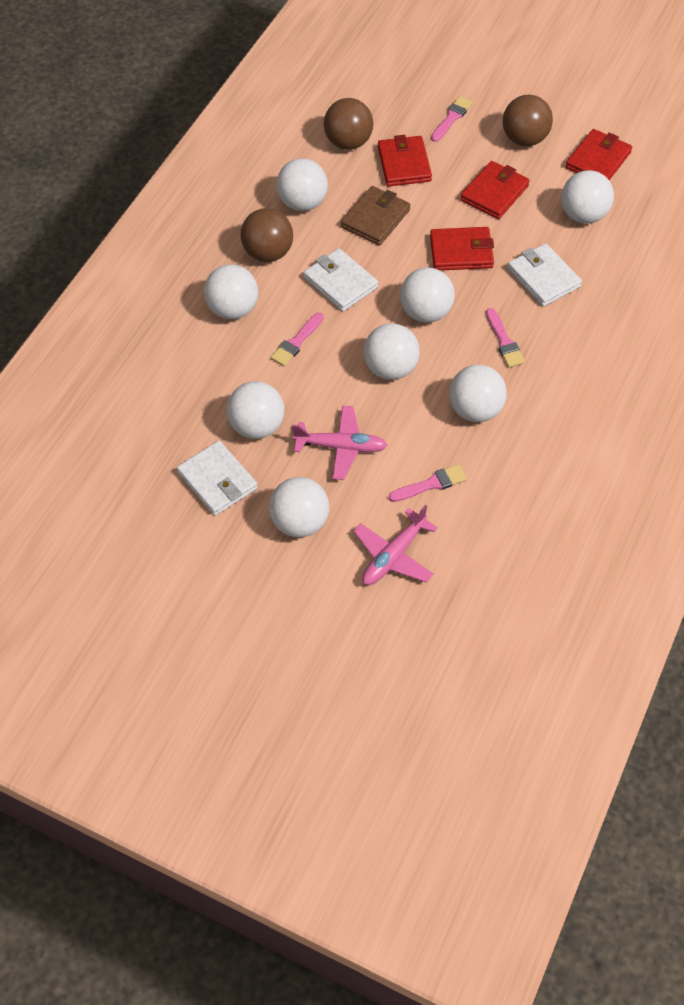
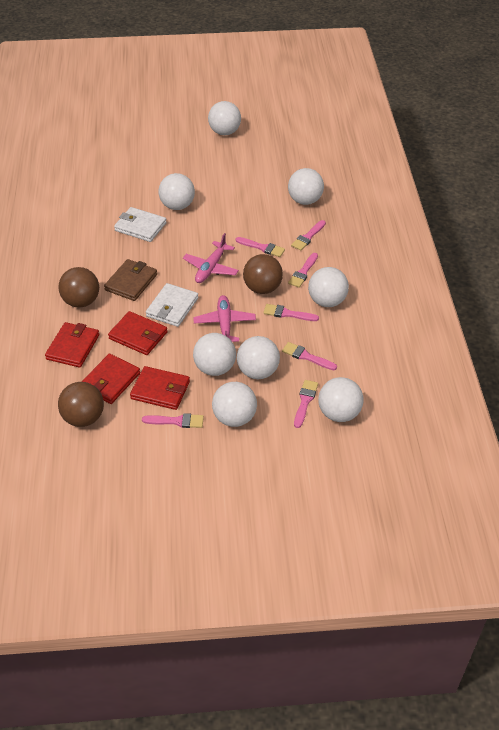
pink brush: [270,312,324,366] [389,464,467,502] [431,96,473,142] [486,308,525,368] = 4 -> [142,413,204,428] [236,237,285,257] [263,304,319,321] [282,342,337,370] [288,253,318,288] [291,220,326,251] [294,380,318,428] = 7
white wallet: [177,441,258,516] [304,248,378,312] [507,243,582,306] = 3 -> [114,207,167,242] [146,283,198,327] = 2

